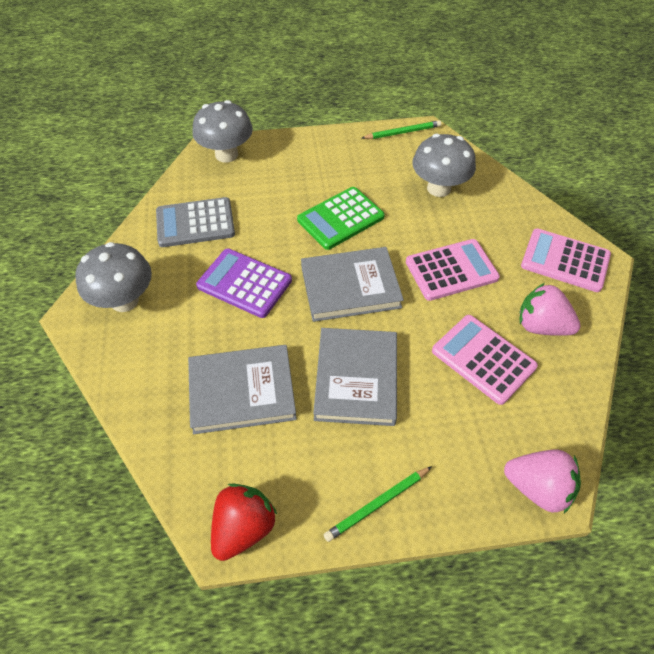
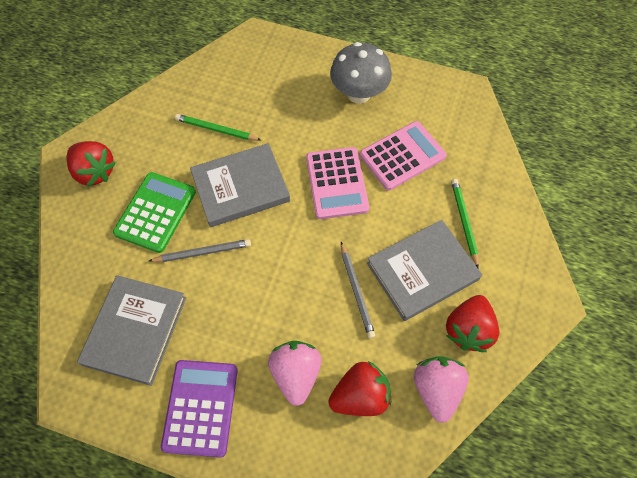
grey calculator: [156,197,235,247] = 1 -> none = 0
grey mushroom: [75,242,152,312] [192,100,253,163] [412,134,476,197] = 3 -> [330,42,392,104] = 1
grey pencil: none = 0 -> [149,239,251,262] [341,242,375,338] = 2
pink calculator: [406,239,500,301] [432,315,538,405] [521,228,611,292] = 3 -> [306,147,369,219] [360,121,447,191] = 2
red strawberry: [211,483,277,561] = 1 -> [66,141,116,187] [328,361,391,416] [446,295,499,352] = 3

